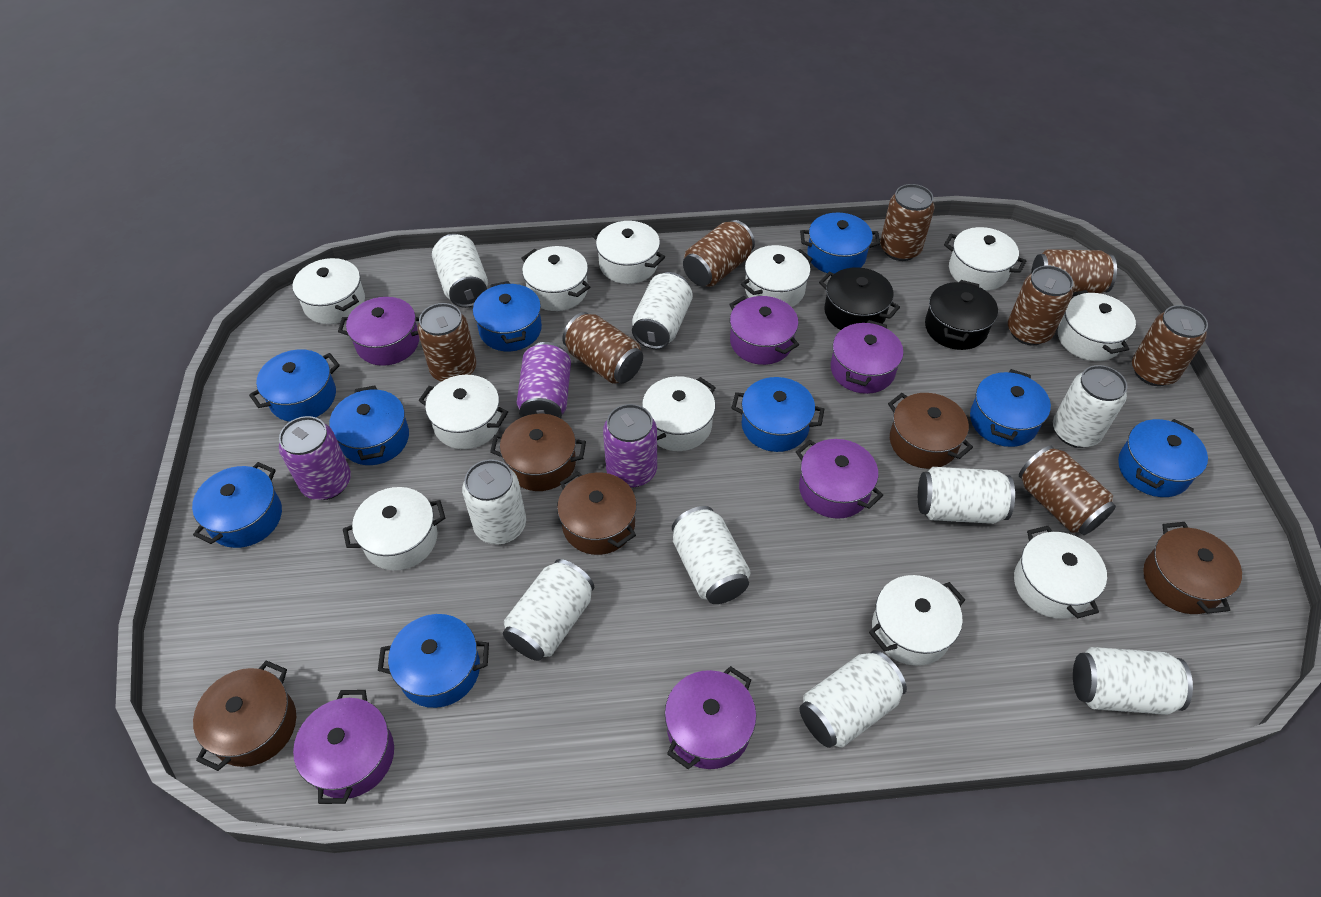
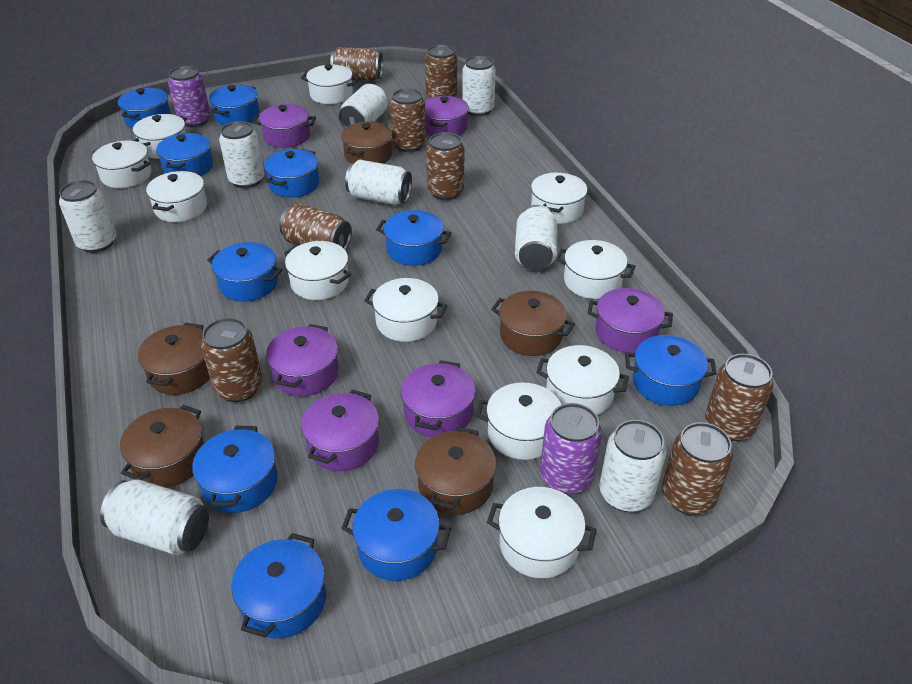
black pot: [819,267,900,330] [925,280,998,350] = 2 -> none = 0
blue pot: [192,462,282,548] [249,349,340,422] [329,385,409,465] [378,614,489,708] [473,281,542,351] [732,377,824,452] [800,213,880,274] [970,369,1051,447] [1118,419,1208,497] = 9 -> [118,88,171,128] [156,133,213,176] [192,426,278,513] [207,242,283,302] [209,85,259,125] [232,533,326,639] [264,149,319,198] [341,489,451,581] [376,210,451,266] [625,335,717,406] = 10
purple can: [279,416,351,500] [517,342,571,419] [603,404,657,488] = 3 -> [168,66,211,127] [540,403,602,494] = 2
white can: [432,234,488,308] [462,459,526,545] [503,559,594,661] [632,272,693,349] [672,506,751,604] [800,650,907,748] [918,467,1015,524] [1053,365,1127,448] [1073,647,1193,715] = 9 -> [59,180,116,253] [100,479,209,555] [219,121,264,188] [339,84,388,128] [345,160,412,205] [462,56,496,116] [515,205,557,270] [599,420,666,512] = 8

